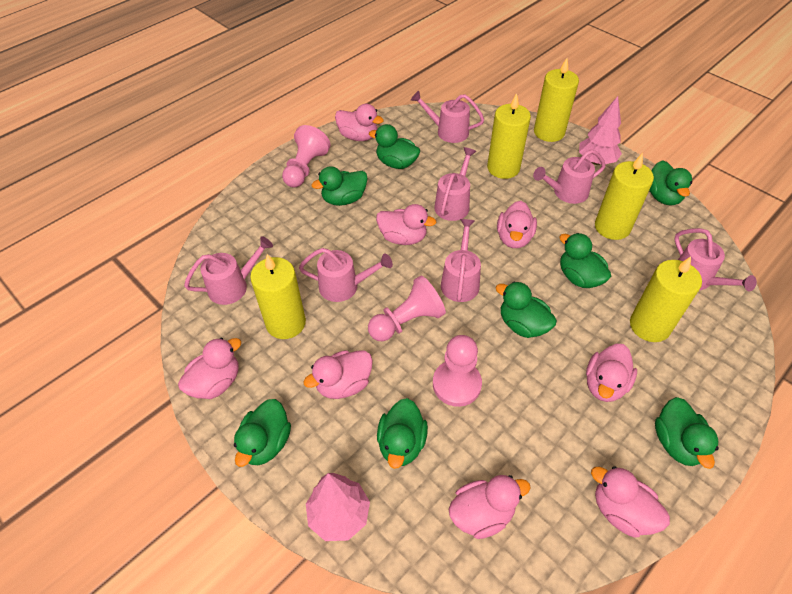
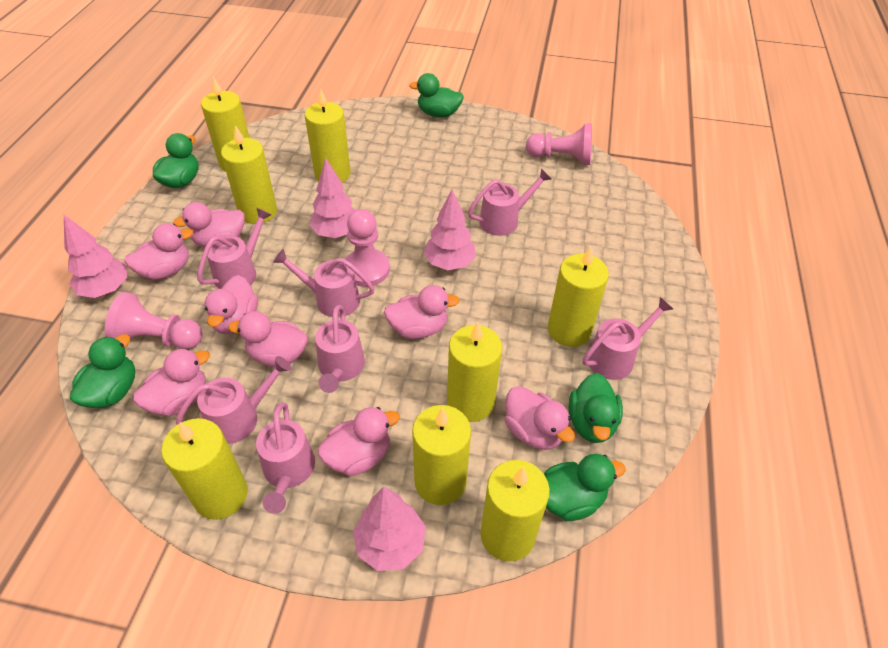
green duck: [234,399,291,467] [311,166,368,206] [369,124,421,169] [377,398,428,469] [496,282,557,338] [559,233,611,288] [649,160,692,205] [655,397,718,469] = 8 -> [70,334,135,408] [153,133,199,188] [409,73,464,118] [544,454,626,521] [569,373,623,443] = 5
pink tree: [306,473,370,541] [579,96,622,165] = 2 -> [64,215,127,298] [309,158,355,238] [353,486,426,571] [423,189,476,270] = 4
yellow candle: [250,254,306,339] [487,93,531,179] [534,58,579,142] [595,153,654,240] [630,256,702,342] = 5 -> [161,418,247,520] [201,77,249,172] [221,125,277,224] [305,88,350,183] [412,405,471,505] [447,322,502,422] [480,460,550,562] [548,247,609,347] = 8

